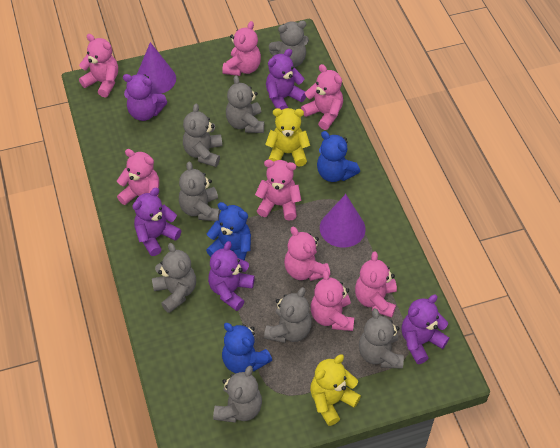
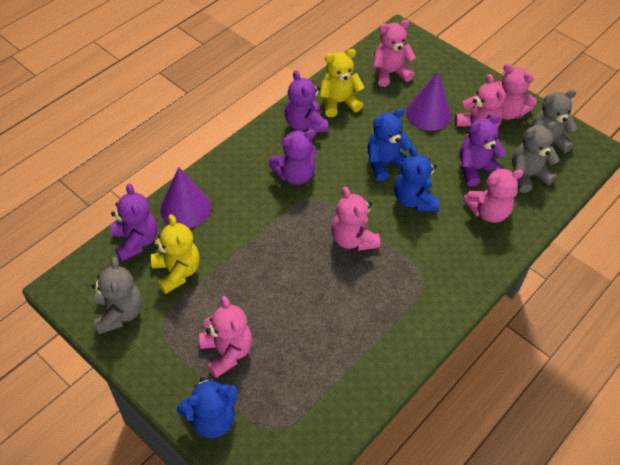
grey teddy bear: [152,243,196,313] [179,161,220,221] [183,104,222,167] [213,366,262,423] [226,76,264,133] [264,287,312,343] [269,21,309,68] [359,308,404,369] = 8 -> [92,257,142,334] [512,122,559,193] [531,90,577,153] = 3
pink teddy bear: [79,34,118,98] [117,149,159,205] [222,21,261,76] [255,159,301,221] [284,227,330,281] [301,64,343,130] [311,270,354,331] [355,251,397,318] = 8 -> [199,296,252,378] [331,187,380,251] [373,20,416,87] [454,74,505,140] [463,168,523,223] [495,63,537,120] = 6
purple teddy bear: [123,74,167,121] [132,188,182,256] [208,241,255,311] [266,49,306,110] [401,295,449,364] = 5 -> [111,184,157,261] [269,129,317,185] [285,70,328,133] [459,115,506,187] = 4

